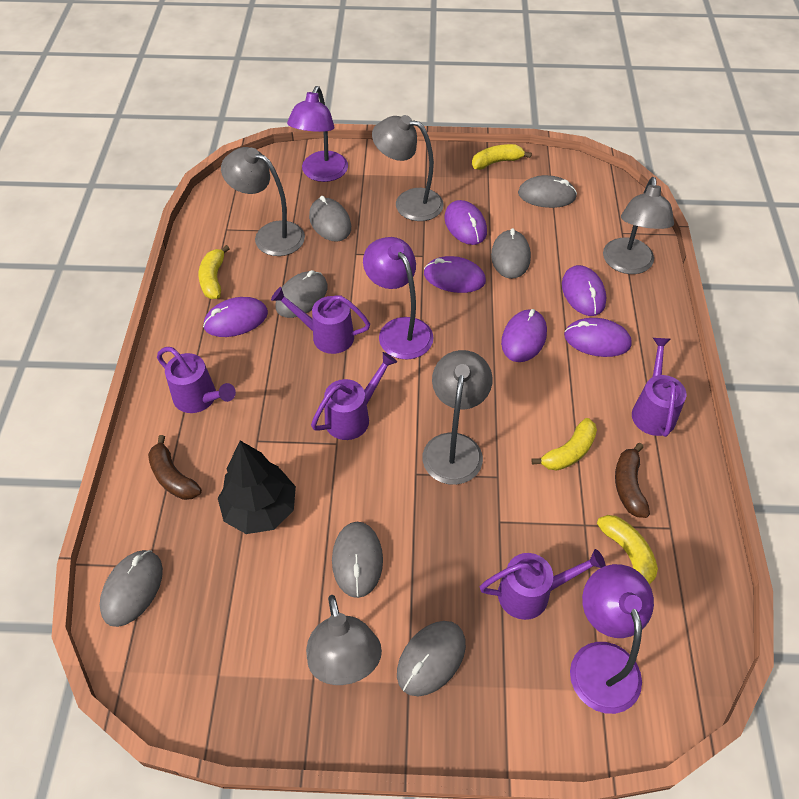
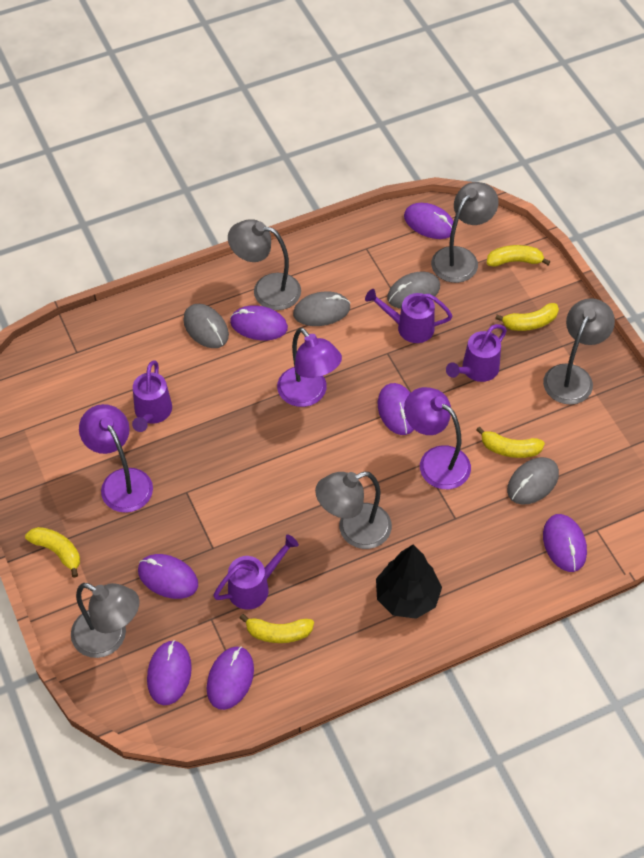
brown banana: [148,435,202,500] [615,443,650,518] = 2 -> none = 0
grey mouse: [100,550,163,627] [275,270,328,318] [309,196,351,242] [332,522,383,598] [397,621,466,696] [491,228,531,279] [518,175,577,208] = 7 -> [183,304,229,348] [293,291,350,326] [387,271,440,309] [507,457,559,505] = 4
purple mouse: [203,297,268,337] [424,256,486,293] [444,200,487,245] [501,309,547,362] [562,265,606,316] [564,318,632,357] = 6 -> [138,554,198,599] [147,640,192,705] [207,646,254,710] [230,305,288,341] [378,383,414,435] [404,203,454,239] [543,514,587,572] = 7
purple watering can: [157,347,236,413] [271,287,370,354] [311,352,397,440] [480,549,606,620] [632,338,686,437] = 5 -> [132,360,172,432] [213,535,299,610] [365,289,452,343] [446,324,507,382] = 4
yellow banana: [199,245,230,299] [472,144,532,170] [531,418,597,471] [597,515,658,585] = 4 -> [25,527,80,577] [240,614,314,643] [476,426,545,458] [487,245,550,267] [495,303,559,331] = 5

